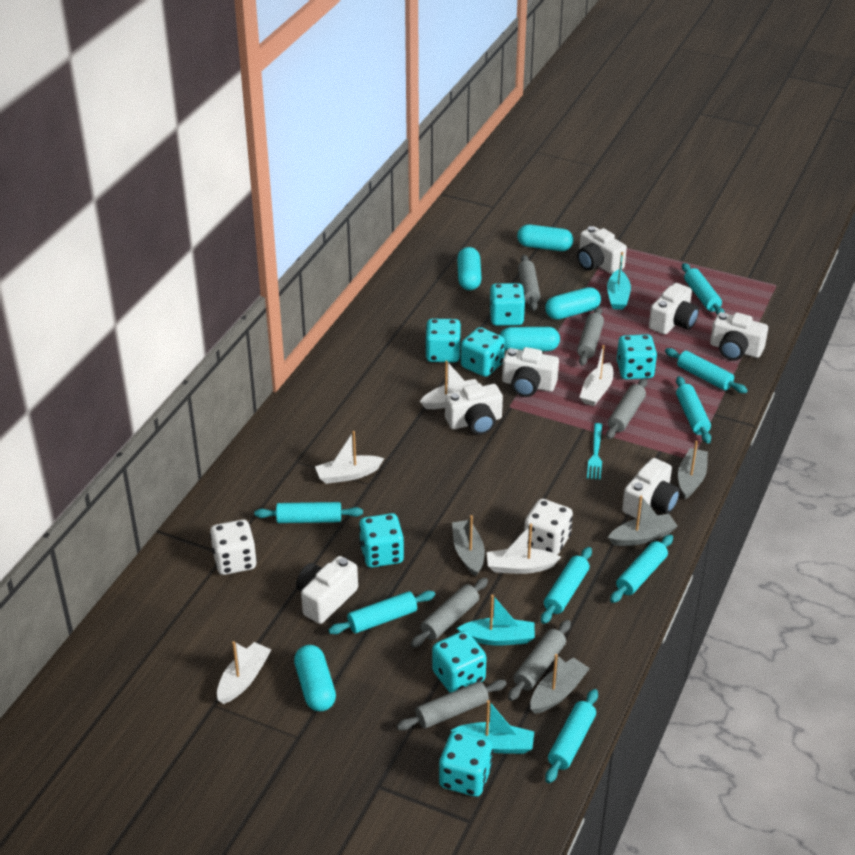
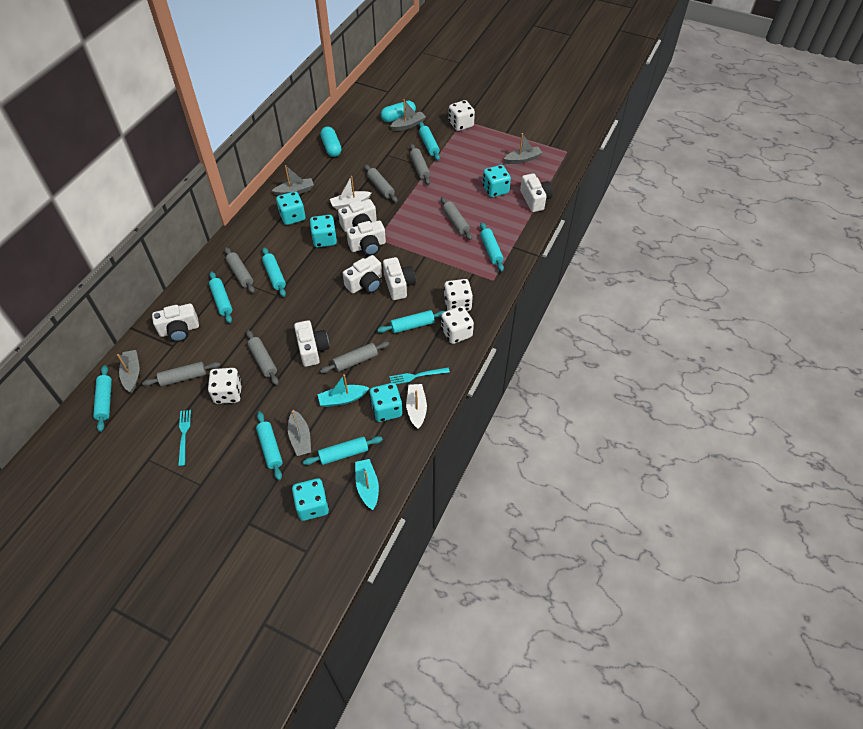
grey boat: [452,515,485,576] [530,654,590,714] [608,496,678,546] [678,441,708,499] = 4 -> [117,350,139,392] [272,165,314,196] [288,410,311,456] [390,99,426,131] [504,133,542,164] = 5
grey rolling pin: [396,679,507,731] [411,578,488,648] [508,620,571,701] [518,255,540,311] [577,307,604,366] [606,378,647,439] = 6 -> [142,362,220,386] [225,247,255,293] [246,330,279,385] [320,341,389,373] [364,164,398,203] [410,144,430,185] [441,197,472,240] = 7
turquoise boat: [451,700,534,754] [457,594,535,645] [607,252,631,310] = 3 -> [318,374,369,407] [355,459,379,510] = 2
turquoise capsule: [294,645,336,711] [457,247,482,290] [500,327,560,351] [517,224,573,251] [545,287,601,320] = 5 -> [320,127,342,157] [381,101,416,122] = 2
turquoise dice: [359,513,404,568] [425,318,461,362] [432,631,487,693] [439,731,493,797] [461,327,505,377] [489,283,525,326] [617,334,657,379] = 7 -> [276,191,306,225] [292,479,329,521] [310,215,337,247] [369,383,402,422] [483,165,511,197] = 5
turquoise fork: [587,423,603,480] = 1 -> [178,410,191,466] [390,368,450,384] = 2
white boat: [217,641,271,704] [315,431,384,484] [420,360,478,409] [487,524,561,574] [579,345,613,406] = 5 -> [330,176,371,210] [406,384,427,429] = 2
white dice: [210,519,257,575] [524,499,573,555] = 2 -> [208,368,242,404] [441,306,474,344] [444,279,473,311] [449,100,475,131] = 4

